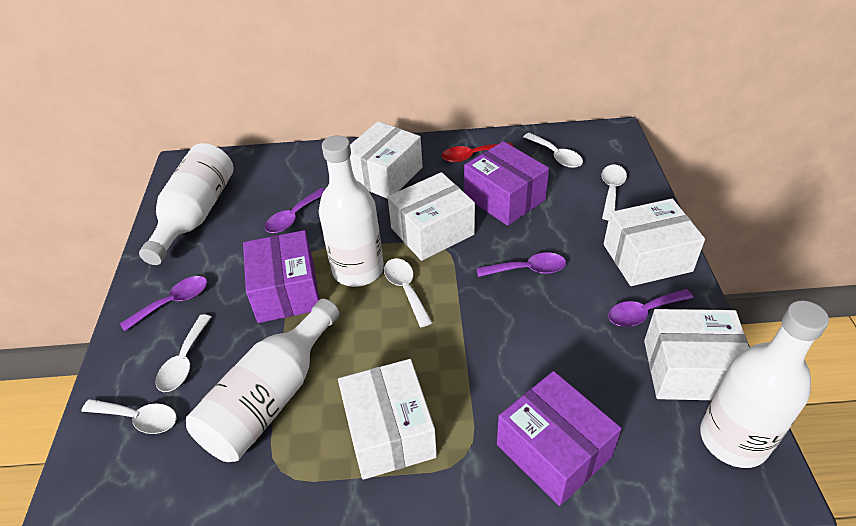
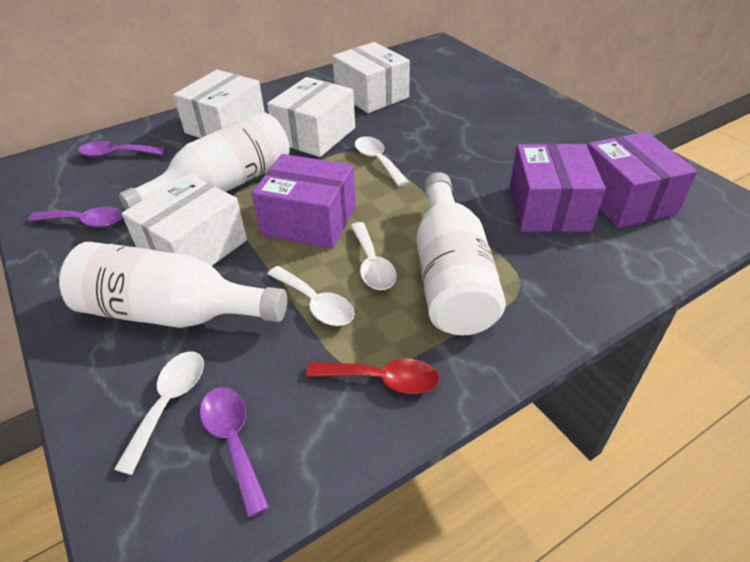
purple spoon: [120,276,207,331] [265,188,325,233] [477,253,566,277] [608,289,694,327] = 4 -> [28,206,123,227] [78,141,166,157] [200,387,269,518] = 3
white bottle: [139,143,234,265] [186,299,340,462] [319,135,384,287] [700,301,829,468] = 4 -> [59,242,287,328] [119,112,290,210] [416,172,506,335] = 3
white box: [338,359,437,480] [350,121,423,199] [388,172,475,261] [604,199,705,286] [644,309,749,400] = 5 -> [122,174,247,266] [173,70,265,138] [267,77,355,157] [332,42,410,113] = 4
white spoon: [82,399,177,434] [155,314,211,392] [384,258,432,327] [523,133,583,168] [602,165,627,220] = 5 -> [114,351,204,475] [267,266,355,326] [350,222,397,290] [355,136,409,187] = 4

